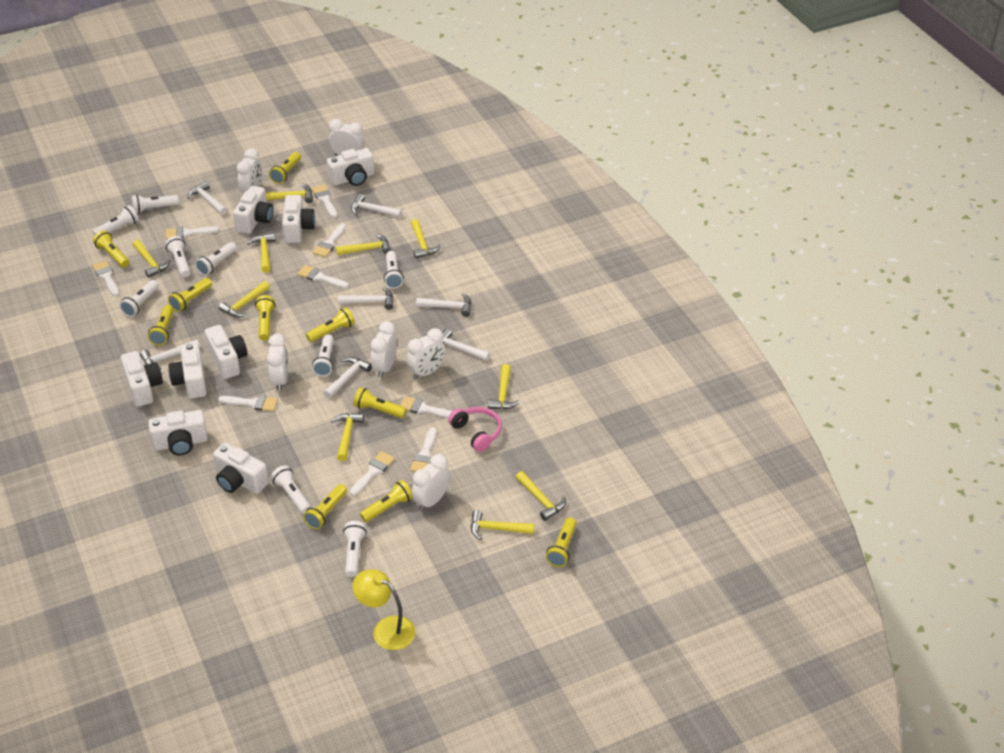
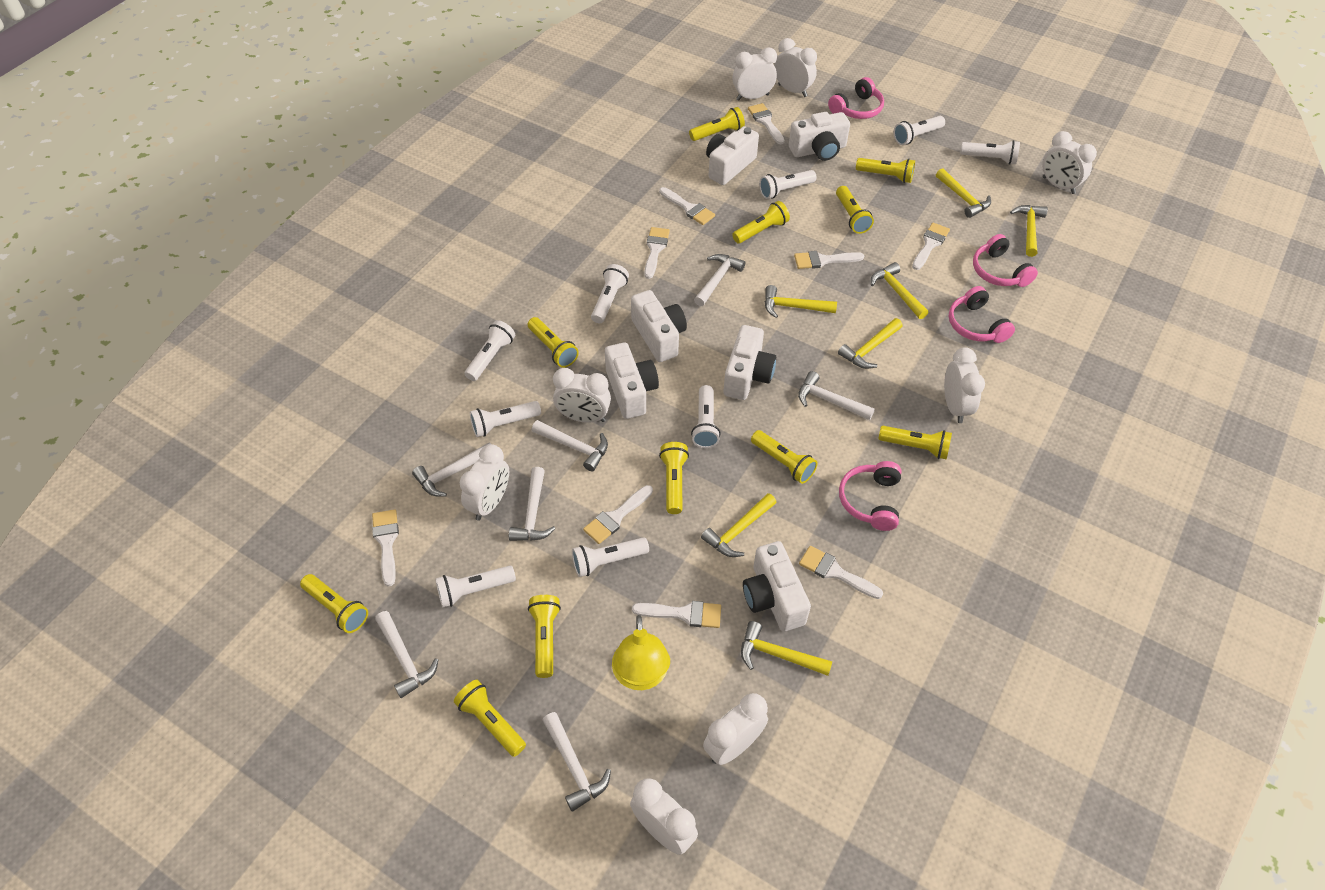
pink headphones: [448,407,502,452] = 1 -> [828,77,884,119] [839,461,901,531] [949,286,1015,343] [973,234,1038,287] = 4
white camera: [121,351,163,407] [148,410,208,456] [168,343,207,399] [204,325,247,379] [213,443,269,494] [233,186,273,234] [282,195,315,243] [327,148,374,186] = 8 -> [605,342,659,419] [631,290,687,362] [706,126,759,185] [724,325,776,400] [743,541,811,632] [789,112,850,161] = 6
white clock: [237,148,262,193] [267,334,288,391] [329,119,365,156] [371,321,397,378] [406,328,446,379] [412,454,450,511] = 6 -> [460,445,509,521] [553,368,611,423] [630,778,698,855] [703,693,768,765] [733,48,777,101] [774,38,817,97] [944,347,985,423] [1042,131,1097,194] = 8
yellow flashlight: [93,230,129,267] [148,305,174,345] [168,278,212,312] [255,295,276,341] [269,152,301,184] [303,484,347,530] [306,307,355,342] [353,387,407,418] [360,480,412,522] [546,517,577,567] = 10 -> [300,574,368,633] [454,680,526,757] [528,317,579,368] [528,595,561,678] [659,442,689,514] [689,107,745,141] [732,201,790,243] [751,430,818,484] [836,186,874,234] [856,158,915,183] [878,426,952,460] = 11
yellow hammer: [133,240,171,278] [219,281,270,318] [247,233,276,273] [266,184,313,203] [331,413,364,461] [336,234,391,255] [411,219,440,258] [471,510,534,540] [488,364,520,409] [516,471,566,521] = 10 -> [701,493,777,557] [741,621,832,676] [765,285,837,318] [838,318,903,369] [871,262,928,319] [936,168,991,218] [1010,205,1048,257] = 7

